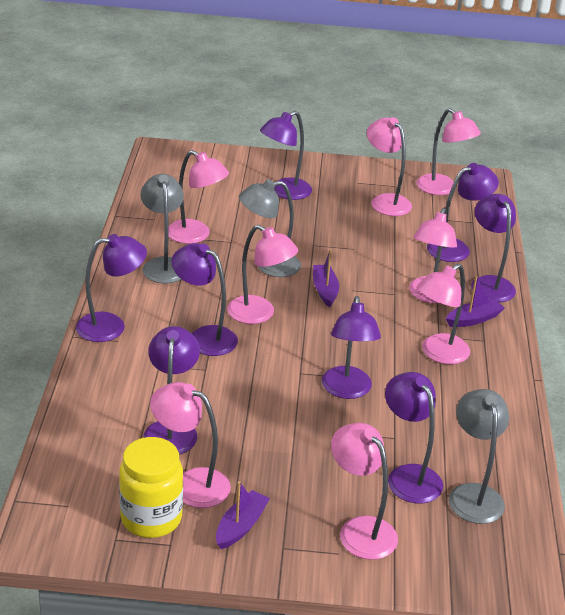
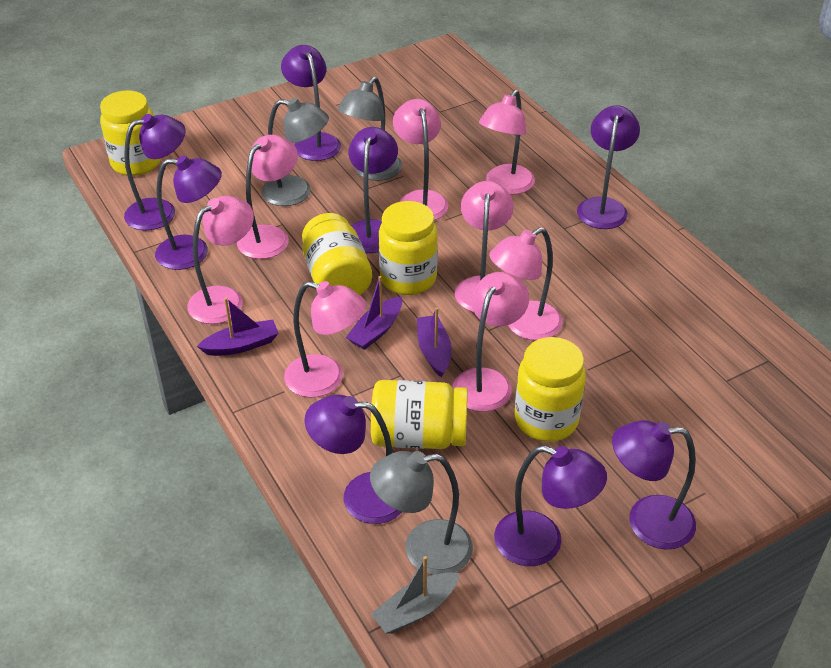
grey boat: none = 0 -> [371,556,460,634] = 1
yellow jar: [119,437,183,538] = 1 -> [100,91,161,176] [302,213,372,295] [371,380,468,449] [379,201,438,295] [515,337,586,442] = 5

